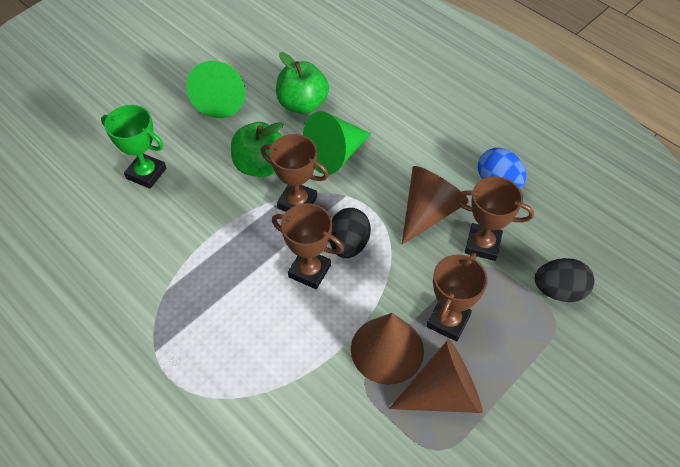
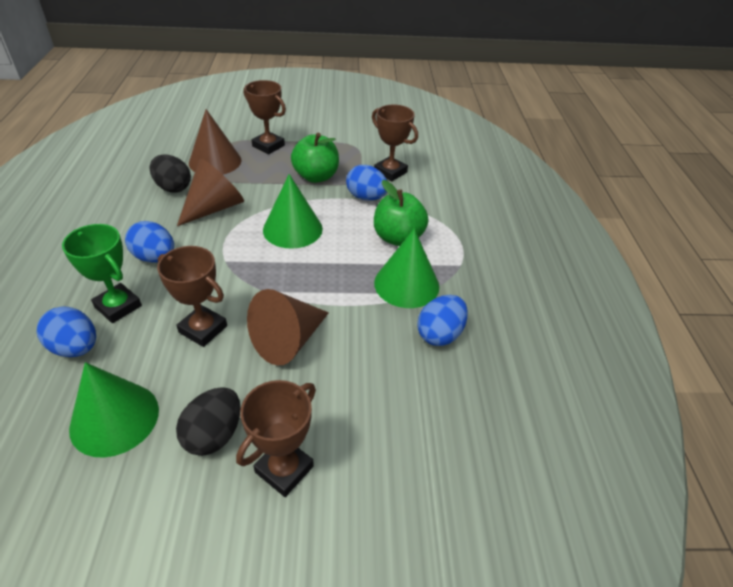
blue egg: [478,148,527,188] = 1 -> [37,306,96,357] [125,221,174,263] [346,165,387,201] [417,295,468,346] = 4
green cone: [186,61,246,118] [303,111,371,175] = 2 -> [69,362,159,458] [263,174,323,249] [374,229,439,308] = 3

